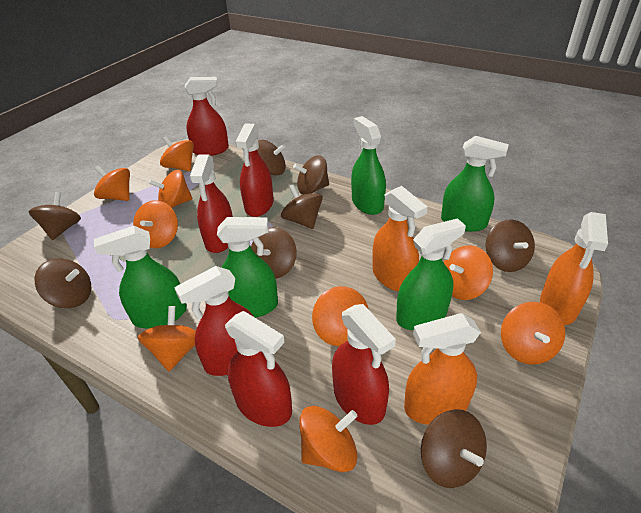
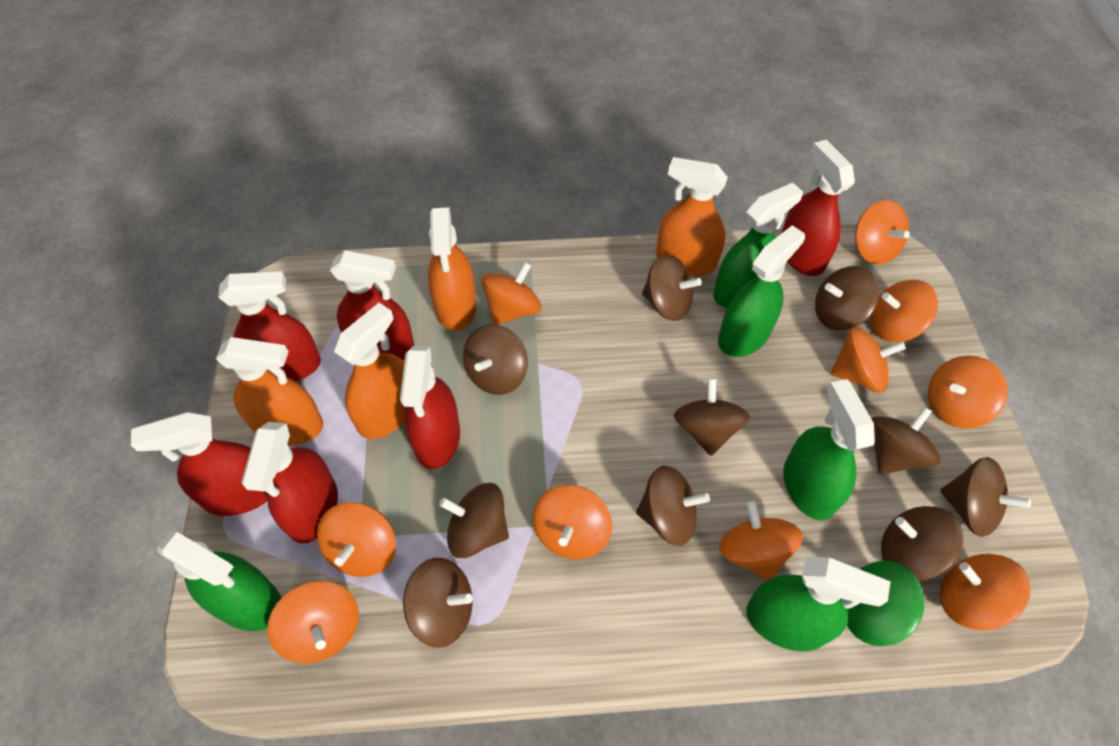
brown spinning top: [29,192,81,240] [35,258,91,308] [251,227,297,279] [257,140,286,176] [281,184,323,229] [293,156,329,195] [421,409,487,488] [485,219,535,272] = 8 -> [403,558,473,648] [439,483,509,558] [463,324,528,395] [636,466,710,546] [642,254,702,321] [674,378,750,456] [815,266,879,330] [871,407,941,474] [881,506,963,580] [940,457,1031,537] = 10
green spinning top: none = 0 -> [842,561,925,646] = 1
orange spinning top: [94,166,130,201] [133,200,178,248] [138,306,196,371] [149,170,193,208] [160,136,194,171] [299,406,358,472] [312,286,369,346] [444,245,493,300] [501,302,565,365] = 9 -> [267,581,359,663] [317,502,396,577] [481,262,542,325] [532,485,612,559] [719,501,803,580] [831,327,906,393] [855,200,910,265] [871,280,938,342] [928,356,1008,429] [940,554,1031,630] = 10
orange spray bottle: [372,186,428,292] [404,313,481,425] [540,212,608,325] = 3 -> [216,337,323,446] [334,303,405,439] [428,207,477,331] [656,157,728,276] = 4

